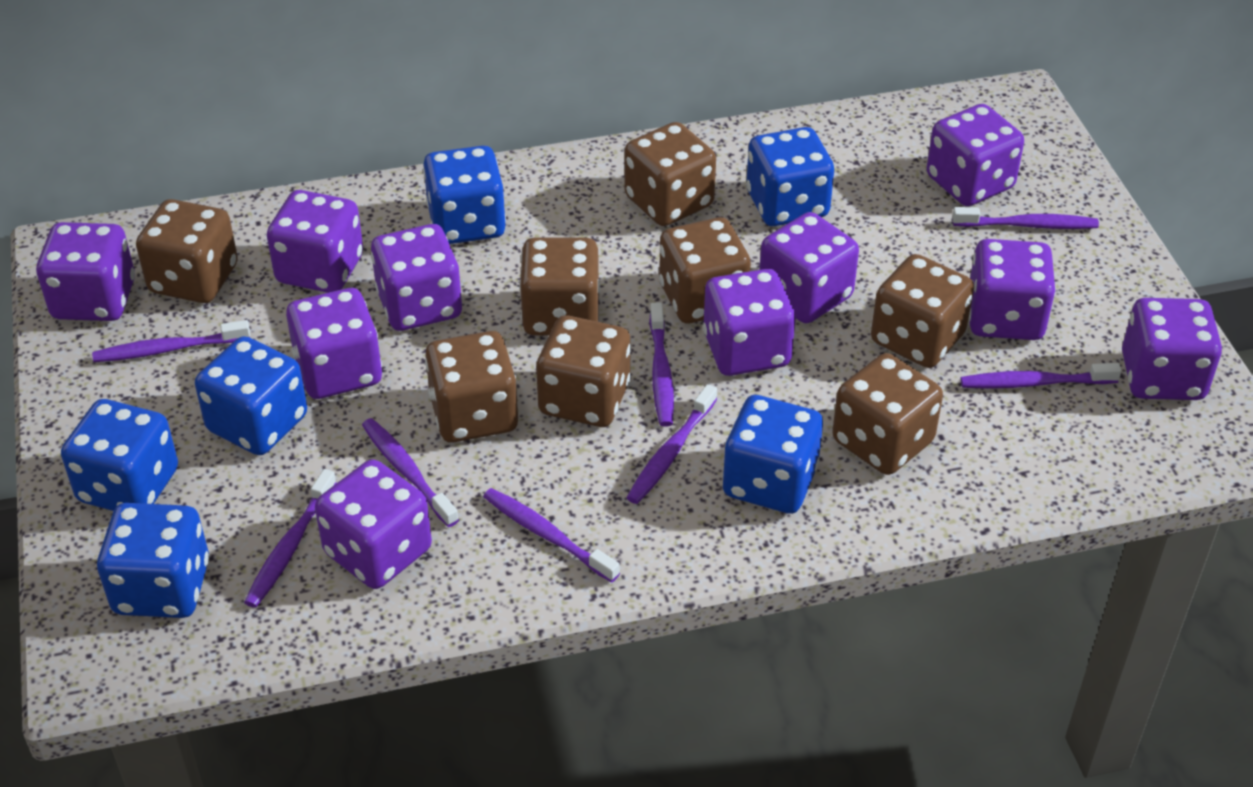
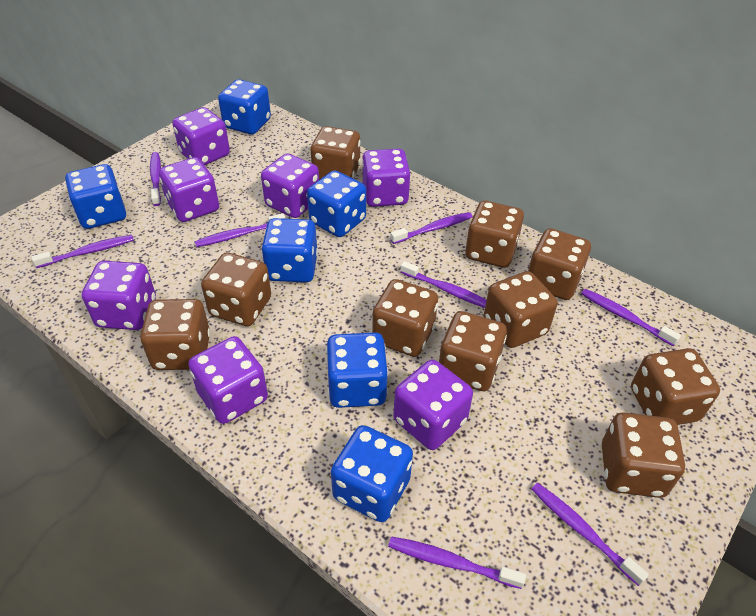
brown dice: [136,199,238,303] [425,331,518,443] [519,238,600,336] [536,315,631,427] [624,122,716,226] [659,217,751,323] [832,353,943,475] [871,254,974,368] = 8 -> [140,299,210,370] [201,252,271,326] [311,126,361,180] [372,279,438,357] [439,311,507,391] [465,201,524,268] [484,271,558,348] [528,228,591,300] [602,412,685,498] [631,348,720,425] = 10
purple dice: [36,222,135,321] [267,190,363,293] [286,288,382,399] [315,459,432,589] [371,224,462,331] [703,269,795,376] [759,212,859,323] [927,104,1024,206] [969,239,1056,340] [1122,298,1222,400] = 10 -> [82,261,156,330] [159,157,219,222] [172,107,230,165] [188,336,268,424] [261,153,319,218] [362,149,411,207] [393,359,473,450] = 7

